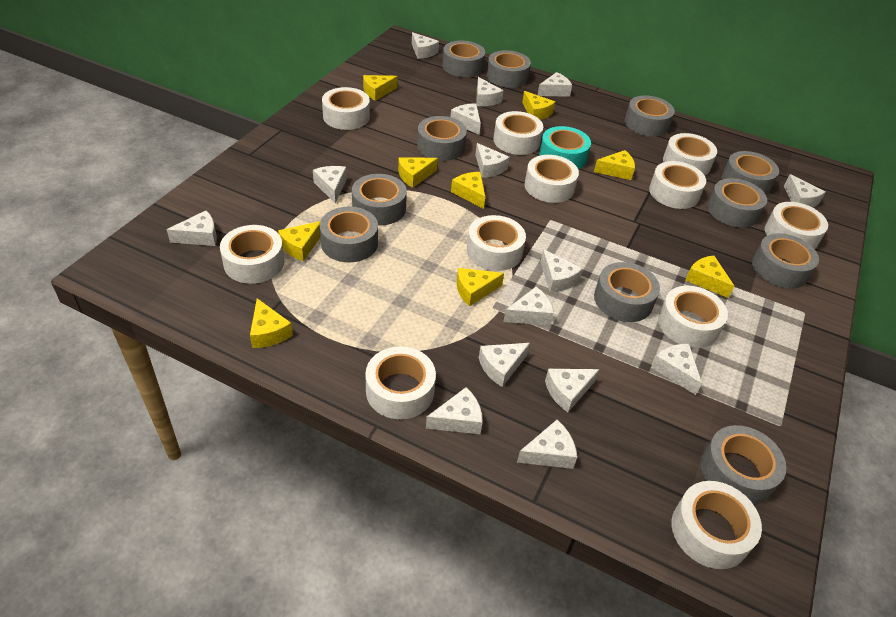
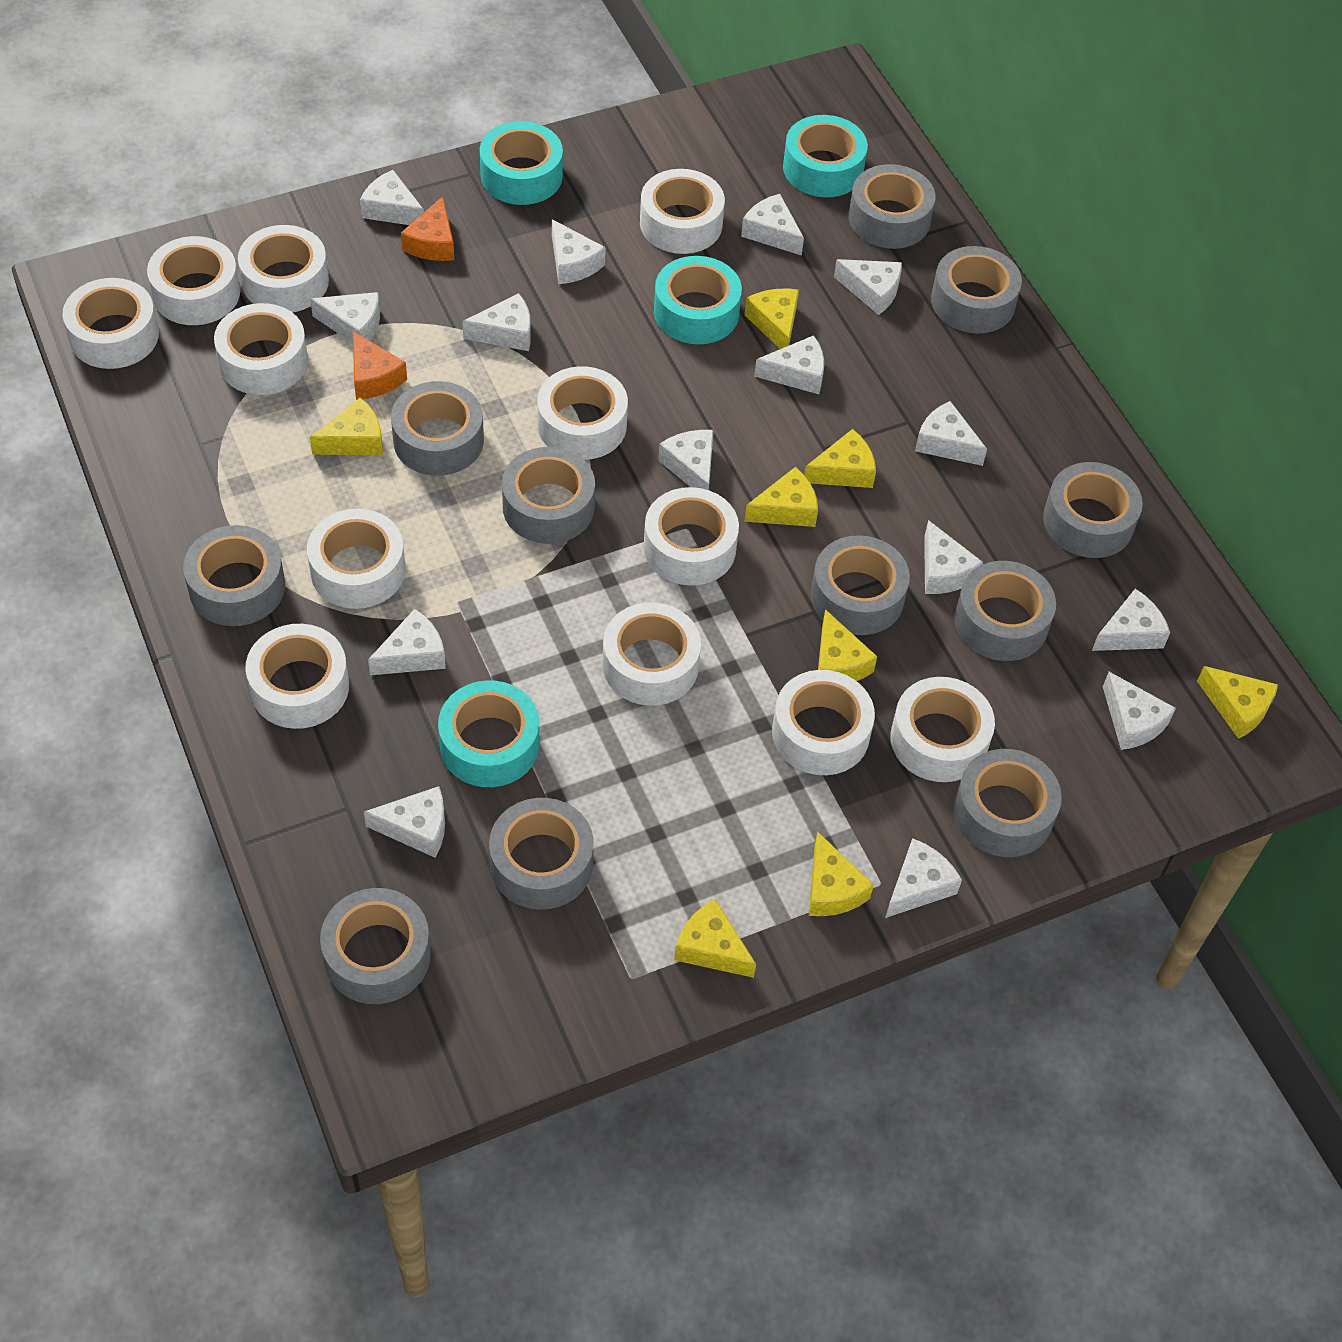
orange cheese: none = 0 -> [353,331,407,400] [401,196,454,261] = 2
turquoise tape: [539,126,591,170] = 1 -> [438,680,539,787] [480,121,563,205] [654,256,742,344] [783,115,868,197] = 4
white tape: [220,225,284,284] [322,87,370,130] [365,346,436,419] [467,215,526,271] [493,111,543,155] [525,155,579,203] [649,161,706,209] [658,286,728,348] [663,133,717,176] [671,481,762,569] [765,202,828,249] = 11 -> [62,278,159,369] [147,236,240,325] [214,303,308,395] [238,225,329,313] [245,624,349,729] [307,509,406,609] [537,366,628,460] [602,603,701,706] [640,169,725,254] [644,487,739,586] [772,670,875,775] [890,677,995,782] = 12
yellow cheese: [250,298,293,348] [278,221,320,261] [363,75,398,101] [398,157,438,188] [451,172,485,209] [457,268,504,307] [522,91,555,120] [594,150,635,180] [685,255,734,298] = 9 -> [310,398,383,455] [674,899,756,978] [744,467,818,527] [745,288,799,349] [804,429,876,488] [809,831,874,916] [818,609,877,681] [1197,666,1278,739] = 8

